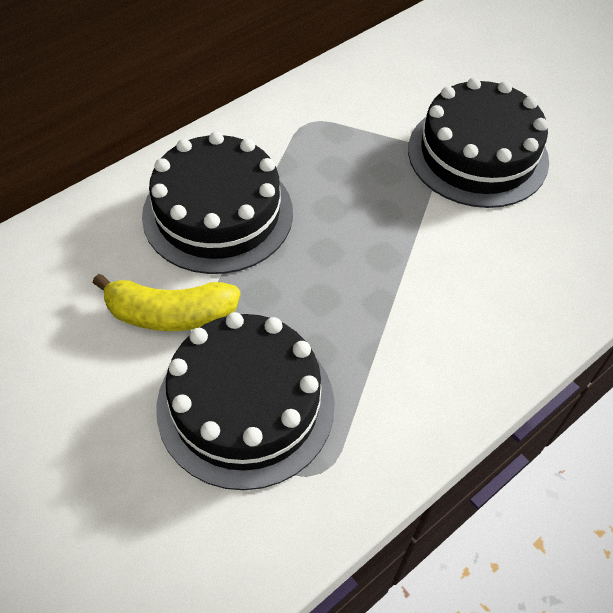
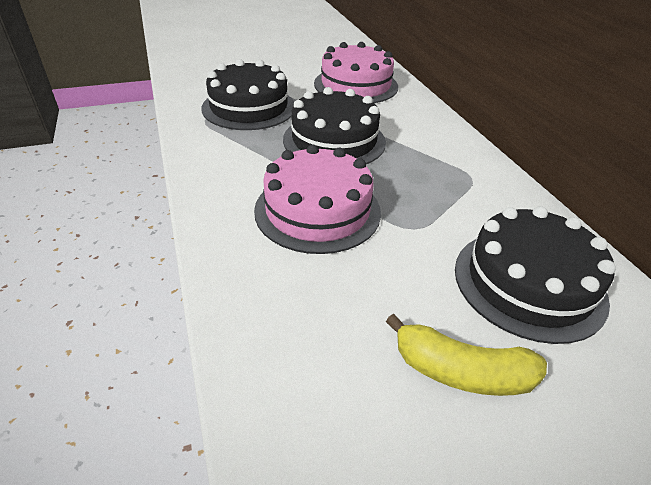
pink cake: none = 0 -> [254,144,381,254] [314,42,398,103] = 2

